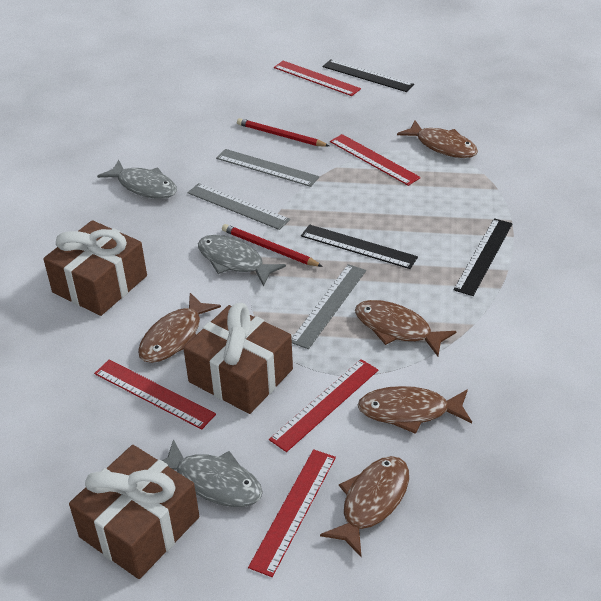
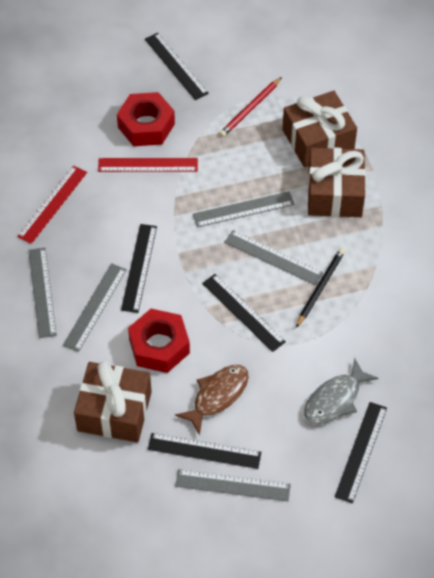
black pencil: none = 0 -> [296,248,345,328] = 1
black ruler: [301,225,418,269] [322,59,414,92] [454,218,513,296] = 3 -> [121,224,157,313] [145,33,208,100] [148,433,261,469] [202,274,286,352] [335,402,387,503] = 5
brown fish: [138,293,221,363] [320,456,409,557] [355,300,457,356] [358,386,472,434] [397,120,478,158] = 5 -> [175,365,249,435] = 1
grey fish: [97,160,177,199] [162,439,263,507] [198,235,286,286] = 3 -> [304,359,378,424] = 1
grey ruler: [187,183,290,230] [216,149,319,187] [292,264,366,349] = 3 -> [28,248,57,338] [63,263,127,352] [175,469,291,501] [193,191,294,228] [225,230,324,285] = 5
red nut: none = 0 -> [117,92,175,146] [128,309,190,373] = 2
red pencil: [222,224,323,267] [237,118,329,147] = 2 -> [219,77,282,137] = 1
red ruler: [94,360,216,430] [248,449,336,577] [269,359,378,452] [274,61,361,96] [330,134,421,186] = 5 -> [17,165,87,244] [98,158,198,172] = 2

